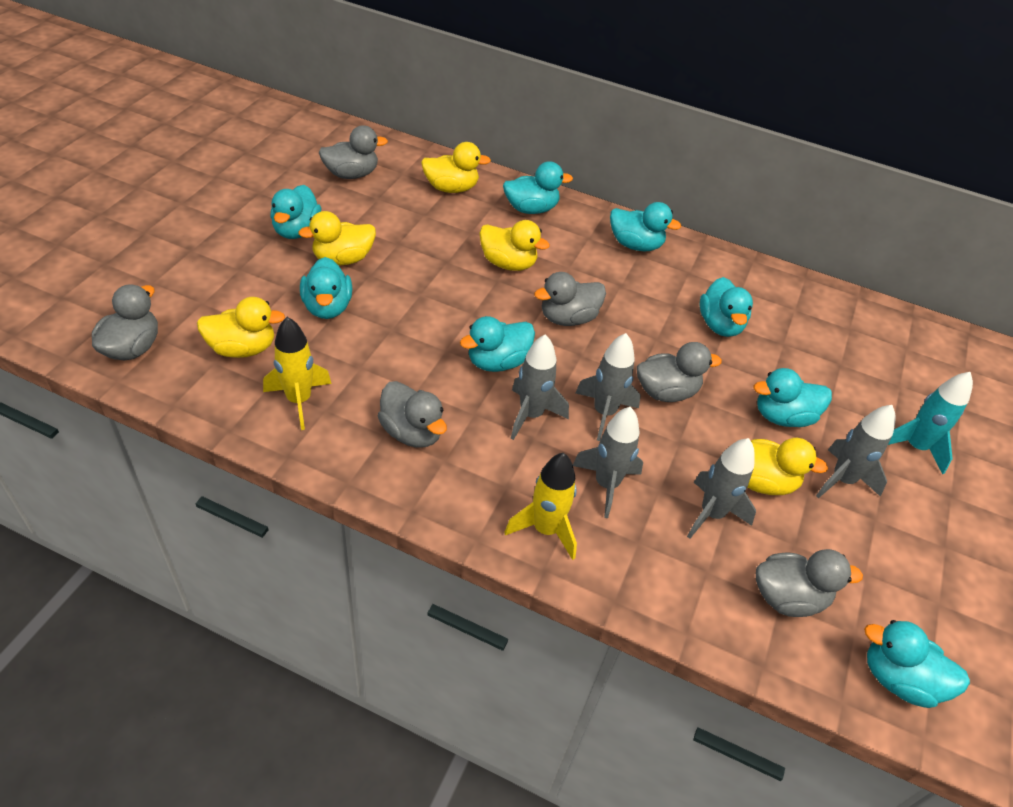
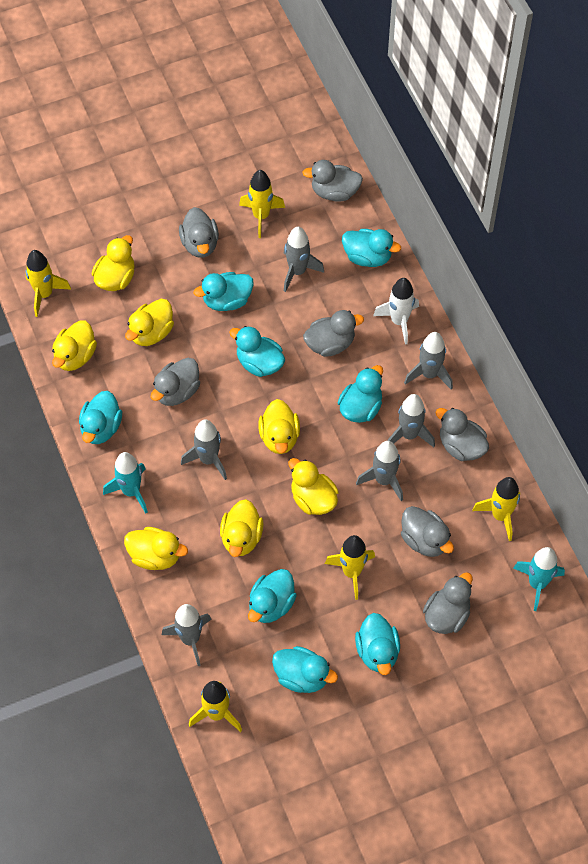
grey duck: [92,284,158,360] [318,125,388,179] [378,381,447,448] [534,272,606,326] [637,342,722,402] [756,549,863,617] = 6 -> [151,358,200,406] [179,207,219,258] [302,160,363,202] [303,310,364,357] [401,506,454,557] [423,572,473,634] [436,408,489,461] = 7
grey rocket: [511,334,569,440] [573,407,643,518] [576,333,641,441] [687,438,756,539] [816,405,896,498] = 5 -> [162,604,212,666] [181,419,227,480] [284,227,324,292] [356,441,403,501] [388,394,435,447] [404,332,453,390] = 6
turquoise rocket: [888,372,973,475] = 1 -> [103,452,148,513] [513,547,565,611] = 2
white rocket: none = 0 -> [373,278,419,345] = 1
yellow duck: [197,297,285,358] [298,211,376,265] [421,142,491,193] [479,220,550,271] [747,438,828,495] = 5 -> [52,320,97,371] [92,235,135,291] [124,527,188,570] [125,299,174,346] [220,499,264,557] [258,399,300,454] [288,458,338,515] = 7
yellow rocket: [263,317,332,430] [504,453,577,560] = 2 -> [25,250,71,317] [189,681,242,732] [239,170,285,238] [325,535,375,600] [472,477,520,541] = 5

